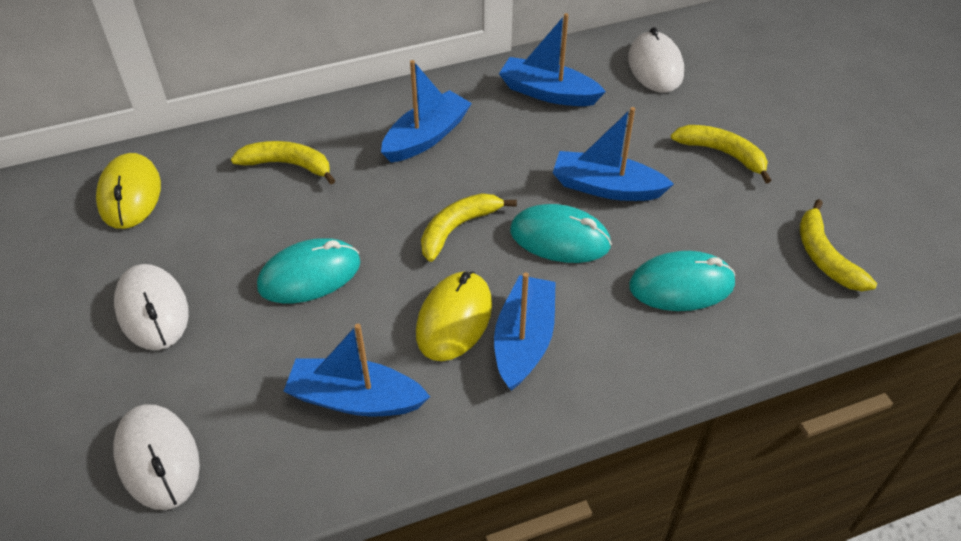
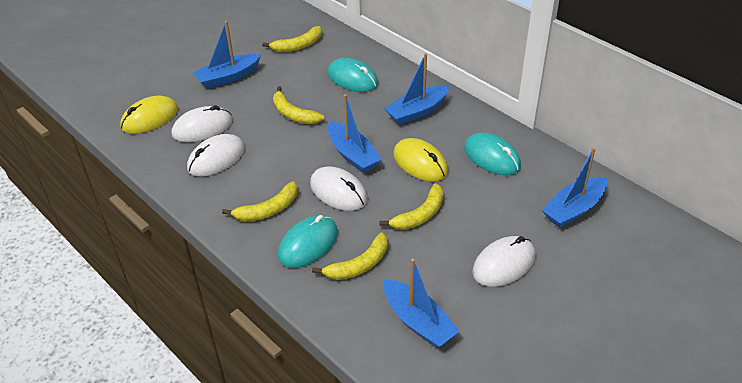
white mouse: [113,404,200,510] [114,264,189,350] [628,27,684,93] = 3 -> [172,105,232,142] [187,134,245,177] [310,166,367,211] [472,236,536,287] = 4
yellow banana: [231,141,336,184] [421,193,517,262] [671,125,772,183] [800,199,877,291] = 4 -> [222,181,298,221] [262,26,322,52] [273,86,324,124] [312,232,388,280] [379,183,444,230] = 5

